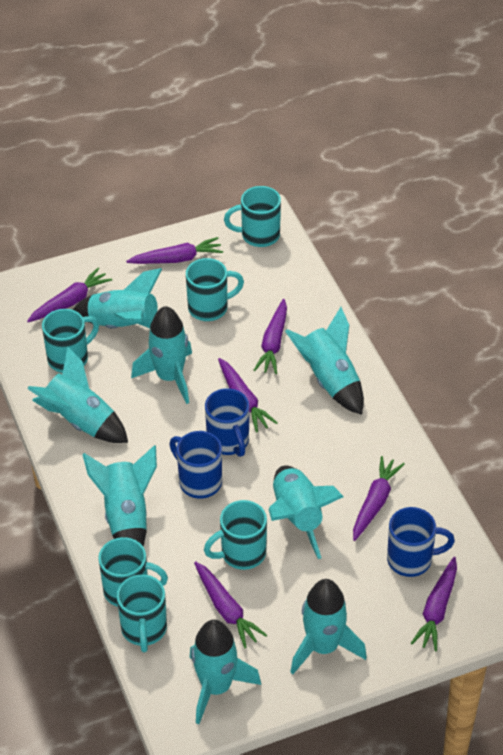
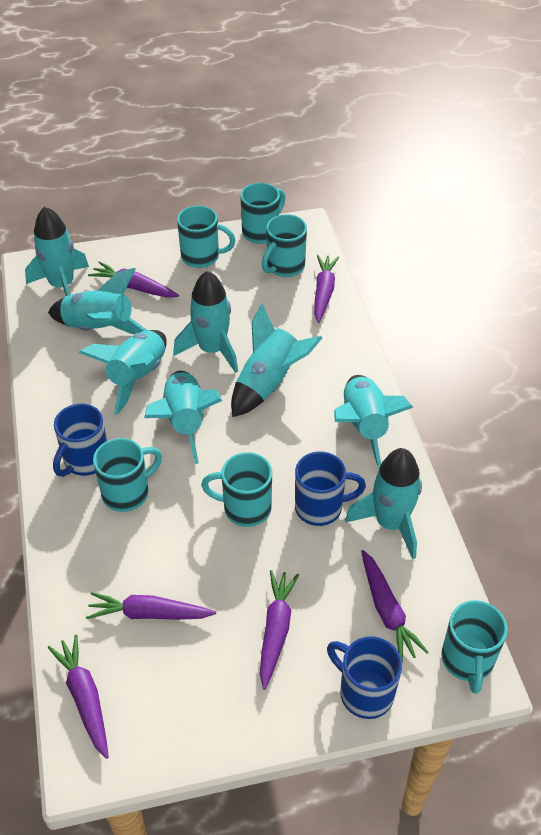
purple carrot: [27,268,112,322] [126,237,223,264] [194,561,267,648] [218,358,278,433] [254,299,287,374] [353,456,405,541] [411,557,457,651] = 7 -> [48,634,109,759] [86,592,216,620] [88,262,179,298] [260,570,299,690] [314,255,339,323] [361,550,429,662] = 6

